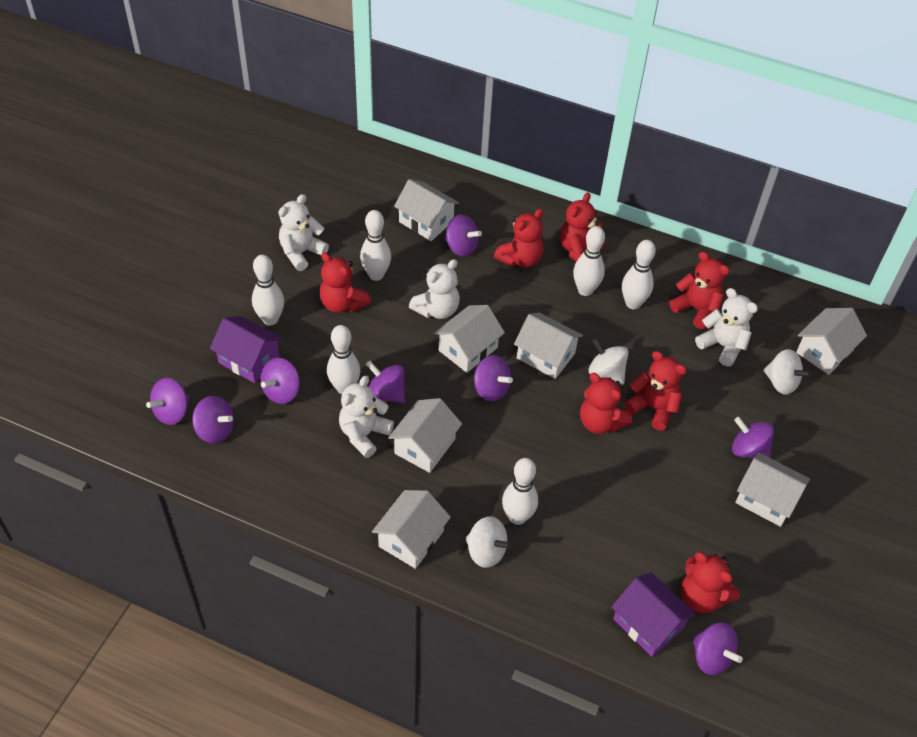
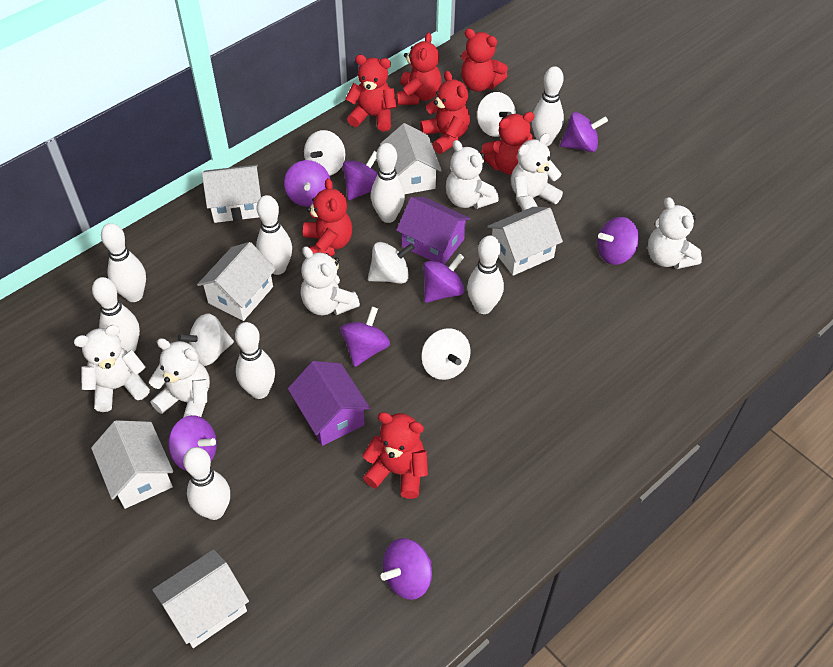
white bowling pin: [252,255,284,325] [327,325,360,394] [360,210,391,281] [502,458,538,525] [573,226,605,296] [622,240,656,309] = 6 -> [92,277,140,352] [101,223,146,302] [183,447,230,520] [235,322,275,399] [256,195,292,275] [371,143,405,223] [467,236,504,314] [532,66,564,146] = 8
white house: [372,490,451,569] [388,398,462,473] [394,179,459,241] [434,305,505,373] [514,313,583,379] [735,453,810,527] [796,308,867,375] = 7 -> [91,420,173,509] [152,549,249,648] [197,242,276,321] [202,165,261,223] [380,123,442,194] [487,207,563,276] = 6
white spinning top: [466,516,512,568] [589,338,629,385] [763,349,811,395] = 3 -> [177,313,234,366] [304,130,345,176] [368,242,415,284] [422,328,471,380] [477,92,516,137] = 5
white teddy bear: [278,194,329,271] [339,375,394,458] [409,259,460,319] [695,288,758,367] = 4 -> [74,325,150,412] [149,338,210,418] [301,246,360,315] [446,140,499,209] [511,133,563,211] [648,197,702,269] = 6

